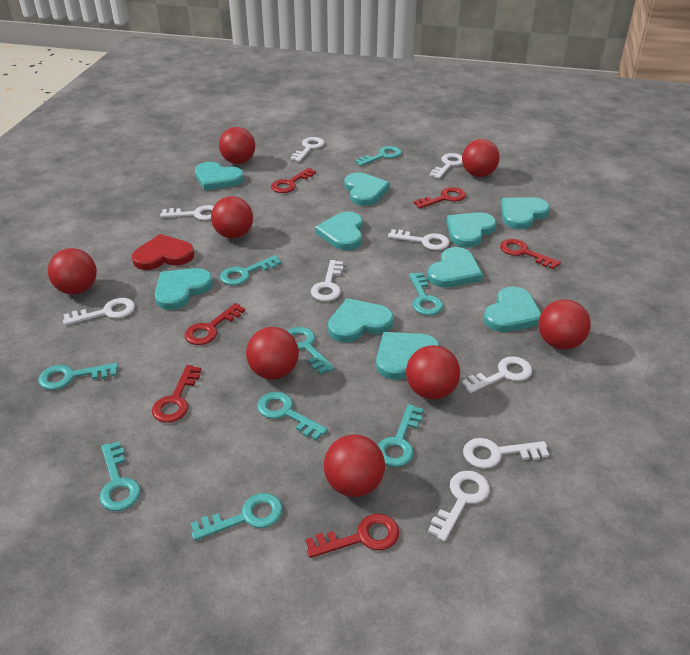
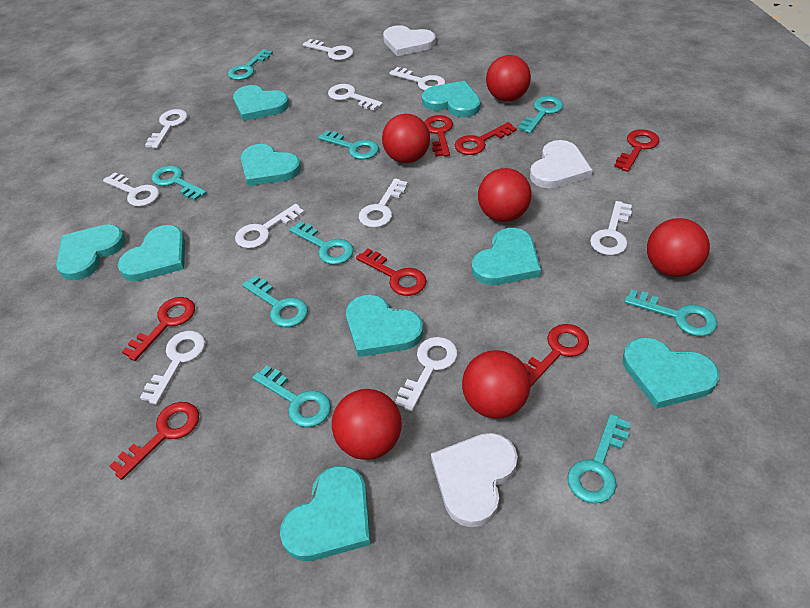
red ball: [48,248,97,294] [211,196,253,238] [219,127,255,164] [246,327,299,380] [324,434,385,497] [406,345,460,399] [462,139,500,177] [538,299,591,350] = 8 -> [332,389,402,460] [382,114,430,163] [462,350,531,419] [478,168,532,222] [486,55,531,102] [647,218,710,277] = 6
red heart: [132,234,194,270] = 1 -> none = 0
red key: [152,365,201,423] [185,303,245,345] [271,168,316,193] [306,514,399,558] [414,187,466,209] [500,239,561,269] = 6 -> [110,402,199,480] [122,297,195,361] [356,248,427,296] [424,115,453,157] [455,122,517,155] [523,324,589,386] [614,129,659,172] = 7
turquoise heart: [155,268,213,310] [195,162,244,190] [315,212,363,250] [328,298,394,342] [344,173,390,206] [376,332,440,380] [427,247,483,288] [446,212,497,248] [484,287,541,332] [501,197,550,229] = 10 -> [56,224,126,280] [118,225,185,281] [233,85,289,121] [241,144,301,186] [280,466,371,561] [346,295,423,357] [422,81,481,117] [472,228,541,285] [623,337,719,409] = 9
white heart: none = 0 -> [383,25,436,56] [431,433,518,527] [530,140,592,188] = 3
white key: [63,298,135,325] [160,205,214,220] [290,137,324,162] [311,260,343,301] [388,229,449,250] [428,471,490,542] [430,153,463,179] [462,356,532,393] [463,438,549,469] = 9 -> [103,172,159,207] [140,331,205,405] [145,109,187,148] [235,204,304,248] [303,39,353,60] [328,84,383,110] [359,178,408,228] [390,67,445,91] [395,337,458,411] [590,201,632,255] = 10

